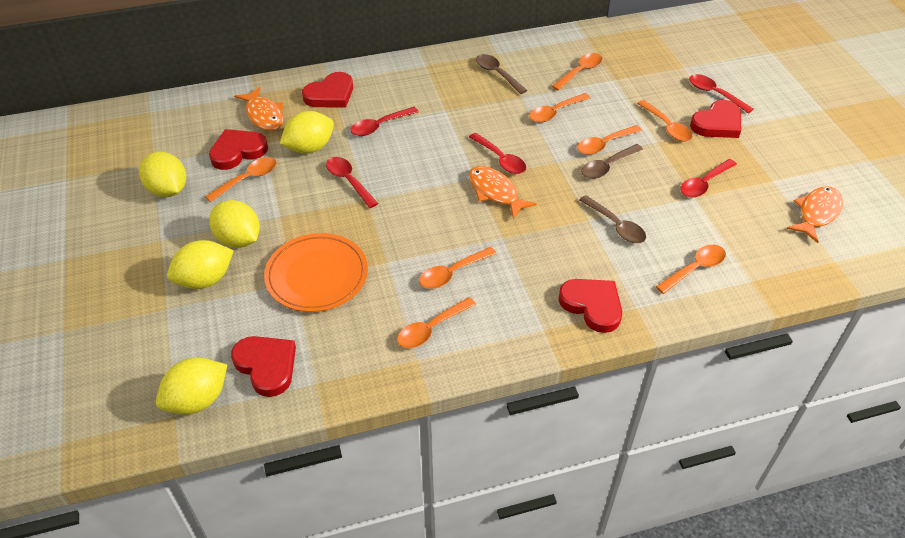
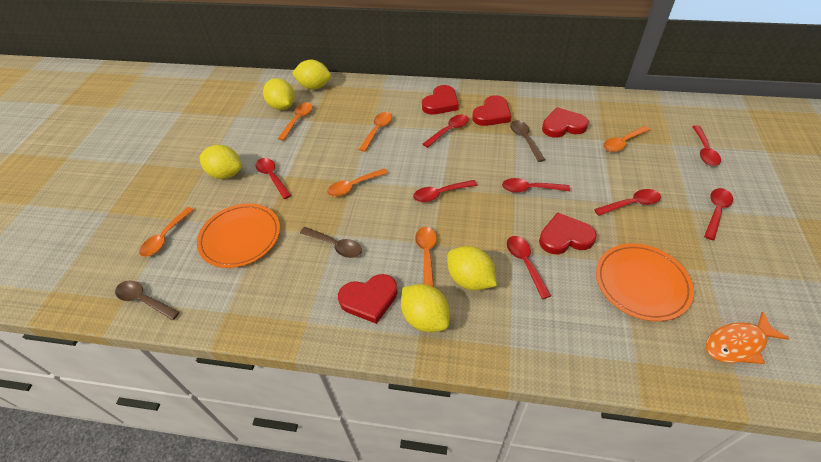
orange fish: [234,87,284,131] [468,166,537,219] [786,186,843,243] = 3 -> [706,312,790,364] = 1
orange plate: [264,233,368,312] = 1 -> [197,204,280,268] [596,243,694,321] = 2
orange spoon: [205,157,277,202] [397,297,476,348] [419,247,496,289] [529,93,590,123] [552,53,602,91] [577,125,642,155] [637,100,693,142] [656,245,726,294] = 8 -> [139,207,194,257] [278,103,313,141] [327,168,388,197] [359,112,392,152] [415,227,437,287] [603,126,650,152] = 6
red spoon: [326,157,378,208] [350,107,419,136] [469,133,526,174] [680,159,737,198] [689,74,753,114] = 5 -> [256,158,292,199] [413,180,477,202] [423,114,469,148] [502,178,570,193] [507,236,551,299] [594,189,661,216] [692,125,721,166] [704,188,733,240] = 8

